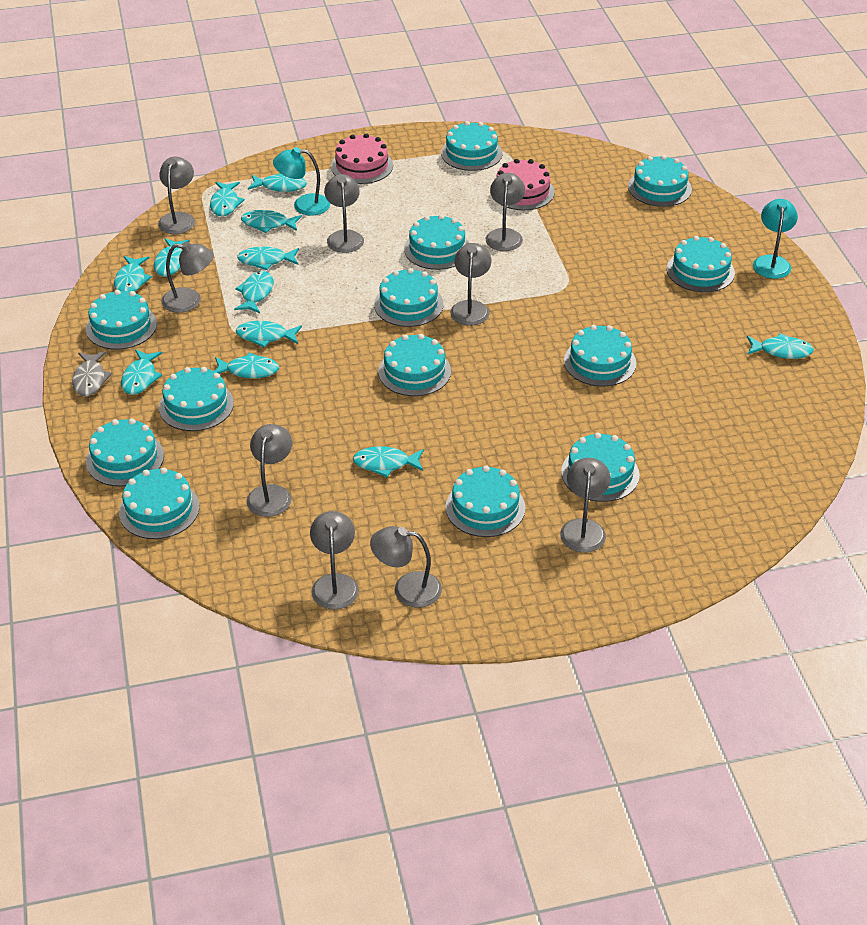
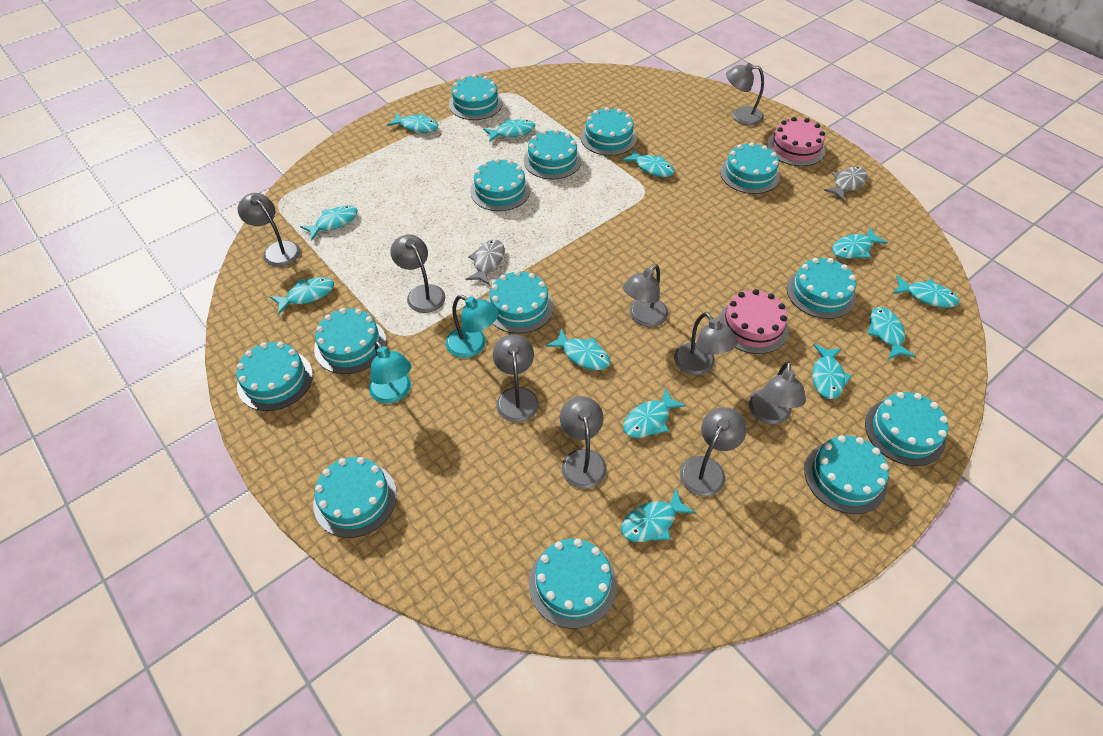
grey fish: [72,351,112,396] = 1 -> [466,239,505,285] [824,167,868,201] = 2

